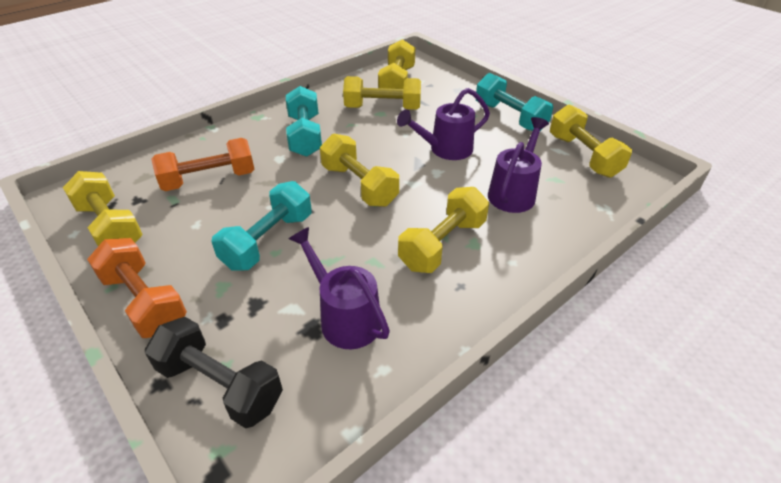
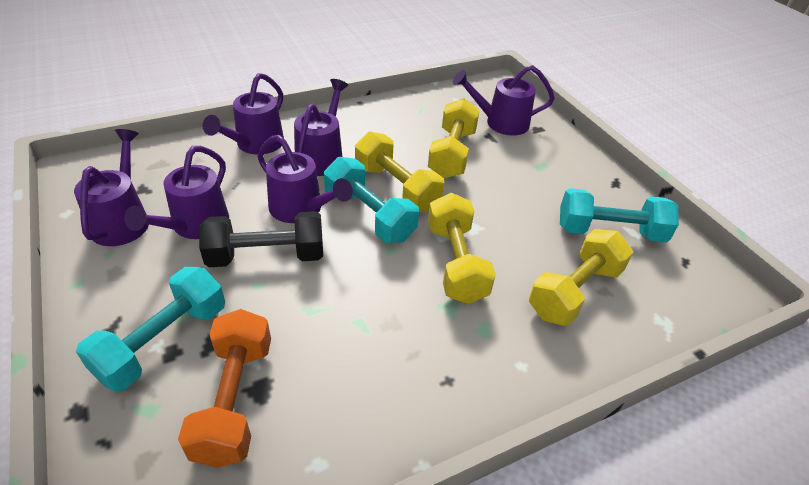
orange dumbbell: [87,238,187,338] [151,138,254,191] = 2 -> [178,309,271,468] = 1
purple watering can: [288,227,390,349] [397,88,490,160] [488,117,549,213] = 3 -> [74,129,149,246] [124,146,229,239] [202,73,284,155] [257,135,353,223] [294,79,348,176] [453,65,555,136] = 6
yellow dumbbell: [63,171,143,246] [320,133,399,207] [343,76,421,110] [378,39,415,89] [398,187,489,273] [550,104,632,178] = 6 -> [355,131,444,212] [428,98,480,178] [428,193,496,304] [529,229,633,326] = 4

